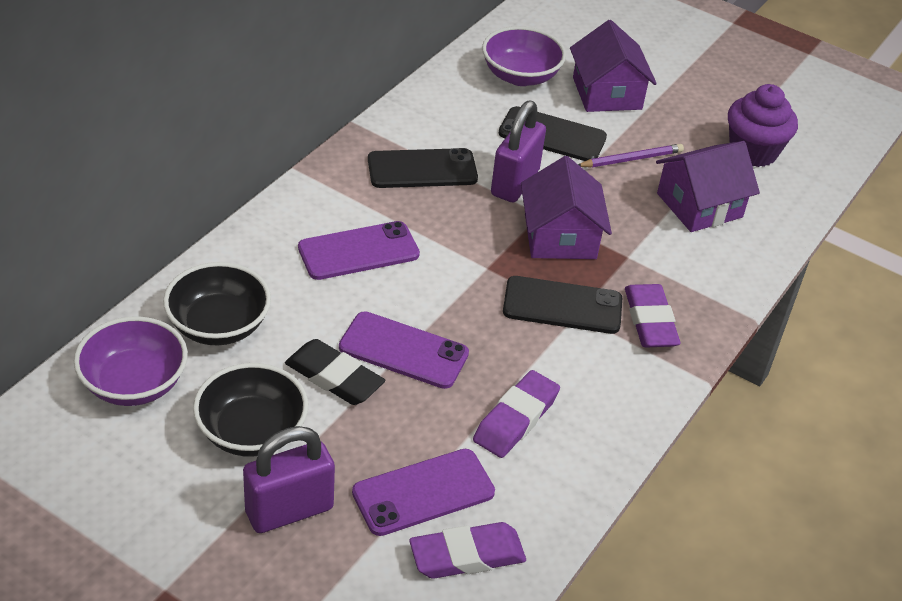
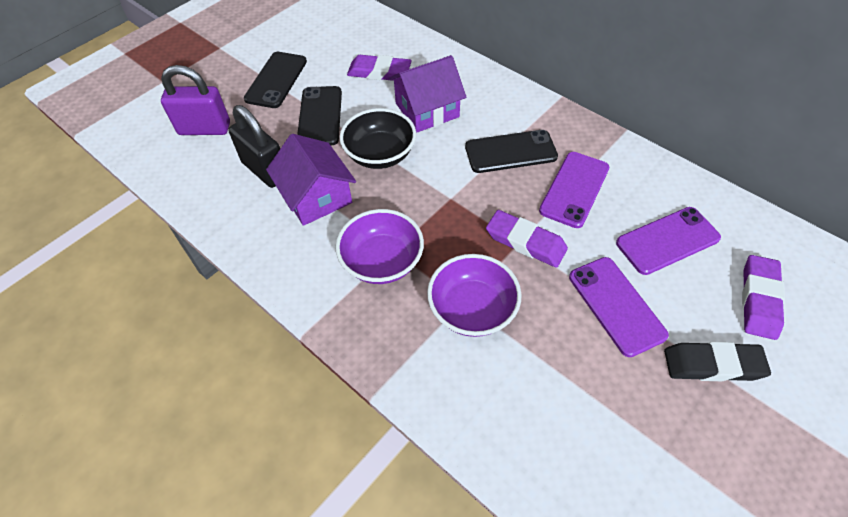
black bowl: [163,262,271,345] [193,363,308,457] = 2 -> [339,108,416,169] = 1
black padlock: none = 0 -> [228,105,280,188] = 1
purple cupcake: [728,84,798,167] = 1 -> none = 0
purple house: [521,156,612,259] [570,20,657,112] [656,141,760,232] = 3 -> [266,134,356,226] [388,55,466,133] = 2
purple padlock: [243,426,335,533] [491,101,546,203] = 2 -> [161,65,230,135] = 1
purple pencil: [578,144,684,167] = 1 -> none = 0

